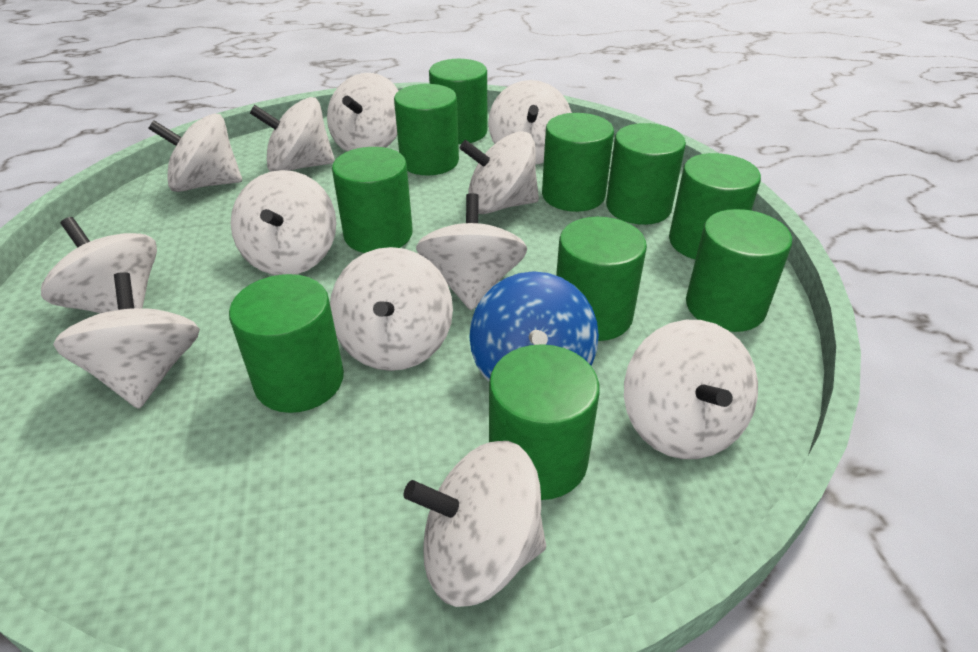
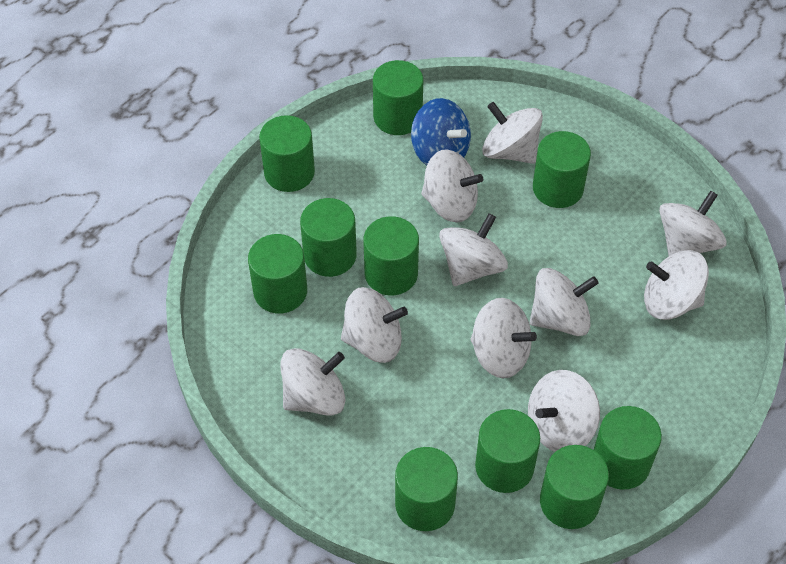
white spinning top: [41,217,157,313] [53,272,200,409] [148,113,242,192] [231,170,336,275] [250,97,335,172] [327,73,398,152] [330,247,453,371] [404,441,546,607] [416,193,527,310] [460,131,539,214] [488,80,572,165] [624,320,758,459] = 12 -> [281,348,345,416] [341,287,408,363] [421,149,483,223] [439,213,508,286] [470,298,537,378] [482,102,543,164] [528,370,600,452] [530,268,598,336] [644,250,709,320] [659,191,727,256] = 10

